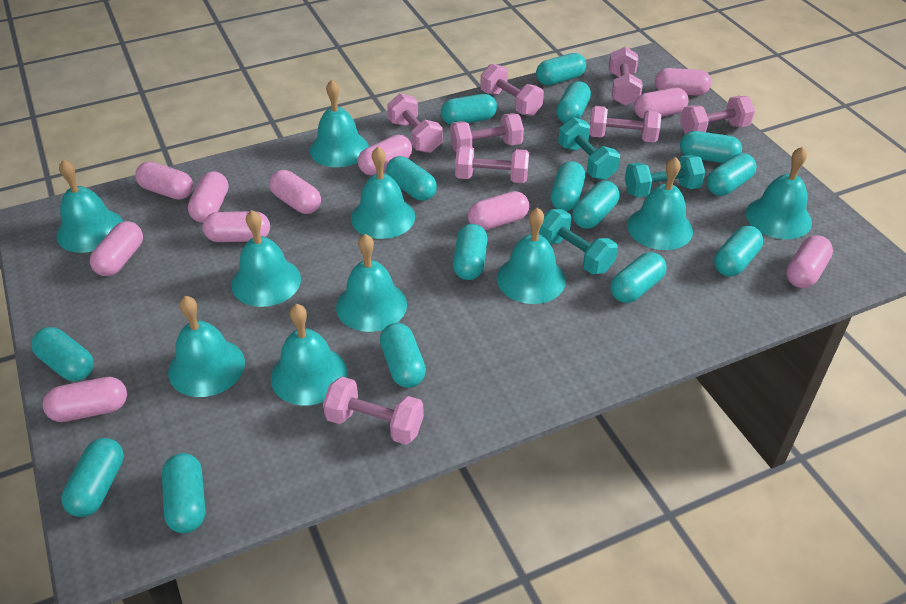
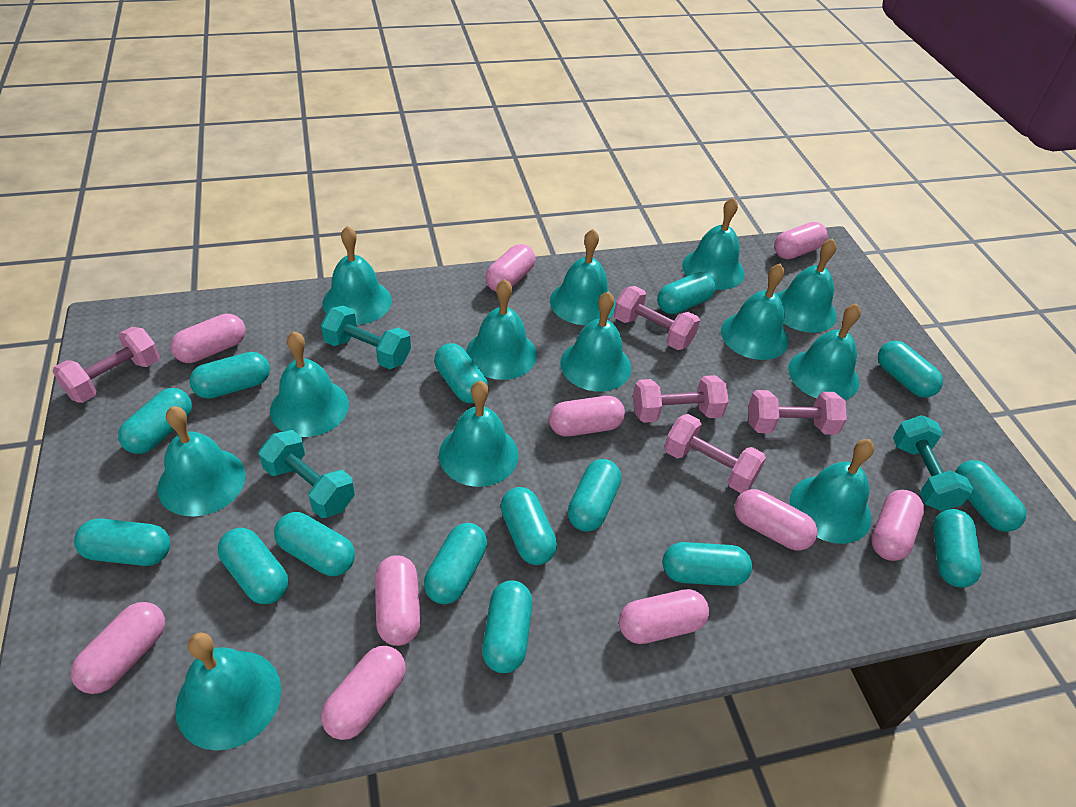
pink capsule: [43,377,127,422] [90,221,143,276] [135,161,193,200] [188,171,228,223] [202,211,270,242] [269,170,321,214] [358,135,412,175] [468,191,529,230] [634,88,689,119] [655,68,711,96] [786,235,833,288] = 11 -> [71,602,165,694] [170,313,245,363] [321,646,406,740] [375,555,421,646] [485,244,535,292] [549,396,625,437] [619,589,709,644] [735,489,817,551] [774,222,828,259] [871,490,924,561] = 10
pink dumbbell: [323,377,424,445] [387,93,443,153] [450,113,524,152] [455,145,529,183] [480,64,544,116] [589,106,661,142] [609,47,643,106] [680,96,755,134] = 8 -> [52,327,160,403] [614,286,700,350] [633,375,729,423] [664,414,766,493] [748,390,847,435] = 5
turquoise bell: [56,159,123,253] [168,296,245,397] [231,210,301,307] [271,304,347,406] [310,80,369,167] [336,234,407,332] [351,147,415,239] [497,207,566,304] [627,157,693,250] [746,147,812,239] = 10 -> [157,406,246,517] [175,632,281,751] [270,331,349,437] [322,226,392,325] [439,381,519,487] [466,279,537,380] [550,229,616,325] [560,292,631,392] [682,197,745,290] [721,263,789,360] [777,238,837,333] [788,304,861,400] [790,439,874,544] = 13

